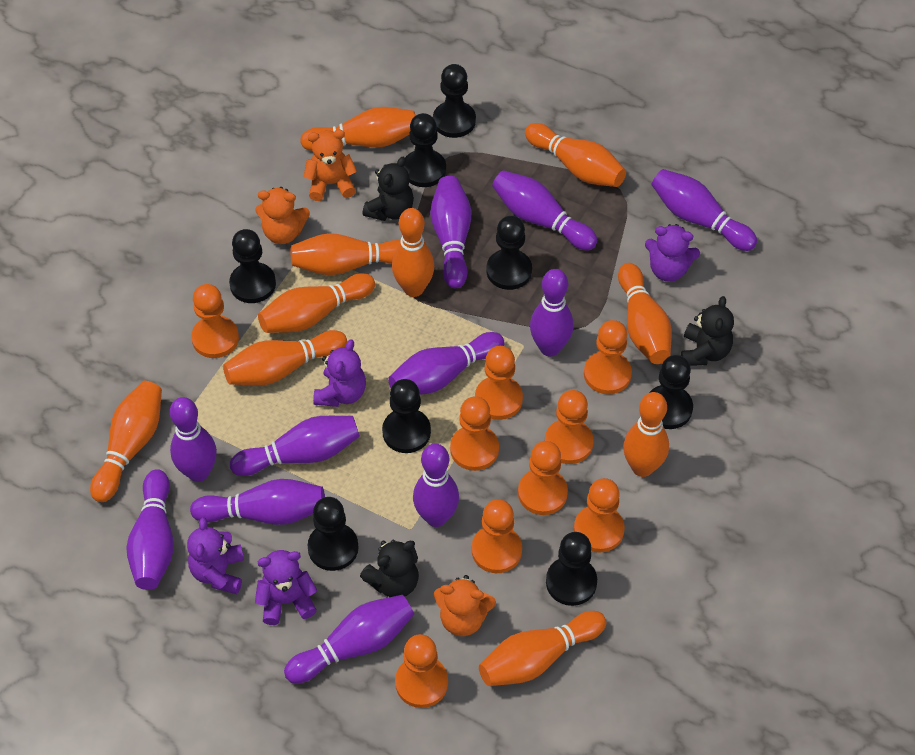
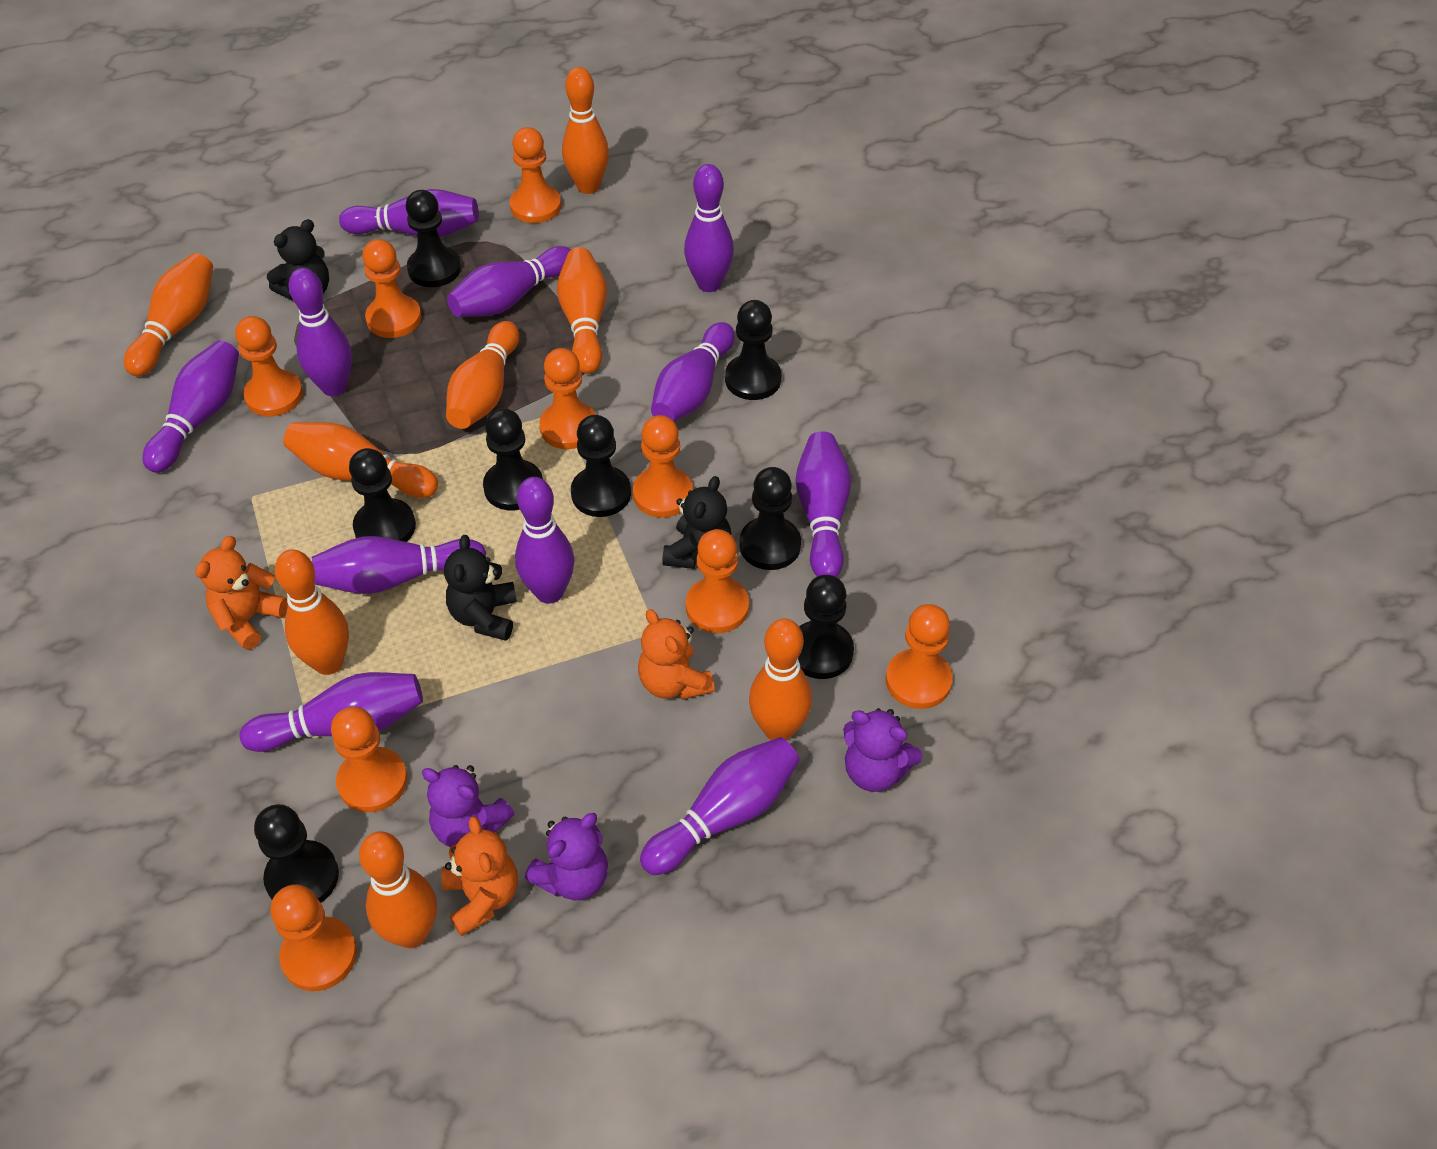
orange bowling pin: [90,381,162,502] [223,330,347,386] [258,273,375,333] [291,233,401,275] [300,107,415,151] [392,208,435,297] [479,611,606,686] [525,123,626,187] [618,263,672,364] [623,392,669,477] = 10 -> [124,253,213,376] [275,549,349,675] [283,422,438,498] [359,831,437,948] [446,321,519,429] [557,247,607,374] [562,67,609,194] [749,618,812,741] = 8
purple teddy bear: [187,517,244,594] [255,550,317,625] [313,339,366,407] [645,224,700,282] = 4 -> [422,765,515,847] [525,813,608,900] [843,708,923,792] = 3

